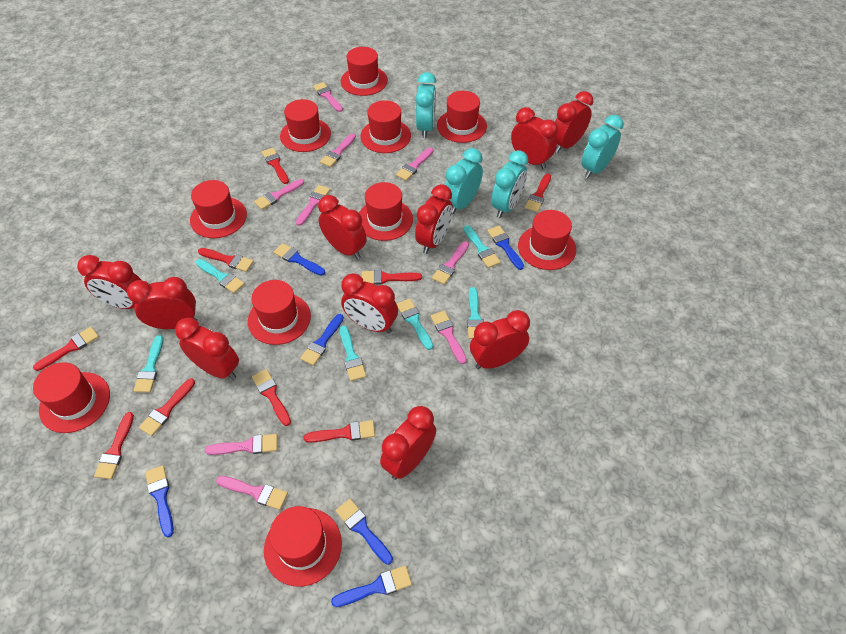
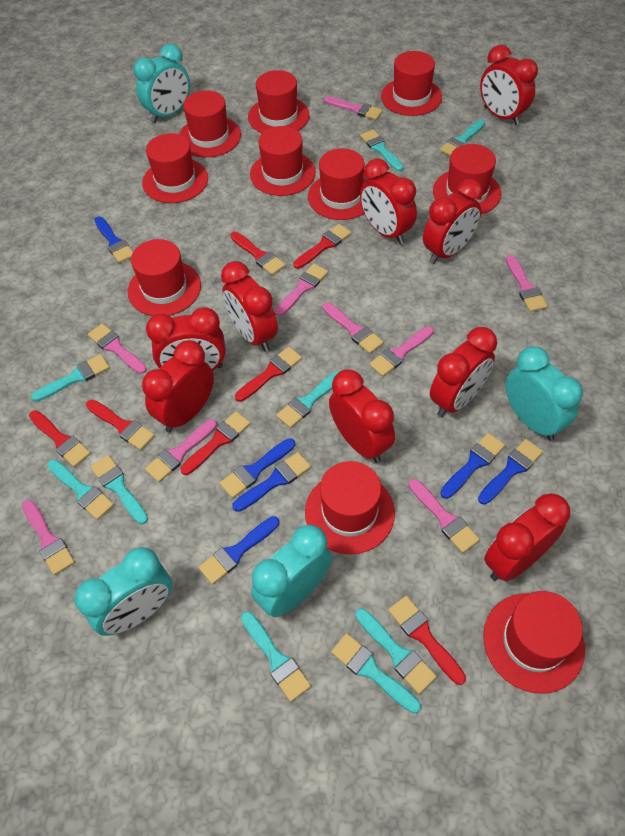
red brush: [33,327,99,371] [94,412,134,479] [139,378,195,436] [198,248,254,272] [252,369,291,426] [262,148,289,184] [304,420,375,443] [362,270,422,285] [525,174,551,212] = 9 -> [29,410,91,467] [86,400,155,450] [180,411,250,475] [230,232,285,275] [235,347,302,402] [294,224,351,269] [388,596,466,685] = 7
red clock: [77,255,141,309] [127,277,197,329] [175,318,239,380] [318,195,367,259] [341,273,398,333] [380,406,436,480] [415,184,453,254] [470,310,530,369] [511,107,558,169] [555,91,593,153] = 10 -> [142,340,214,432] [146,307,226,371] [221,261,278,352] [329,370,395,463] [360,158,417,244] [423,179,483,264] [430,327,497,417] [480,45,538,125] [484,493,570,581] = 9
turquoise brush: [134,335,163,393] [196,259,245,293] [340,325,366,381] [397,298,433,350] [464,225,501,268] [467,287,484,339] = 6 -> [31,354,110,402] [47,459,114,520] [90,455,148,524] [241,611,311,702] [276,371,340,428] [331,633,421,714] [355,608,437,694] [360,130,404,171] [440,119,485,156] = 9

